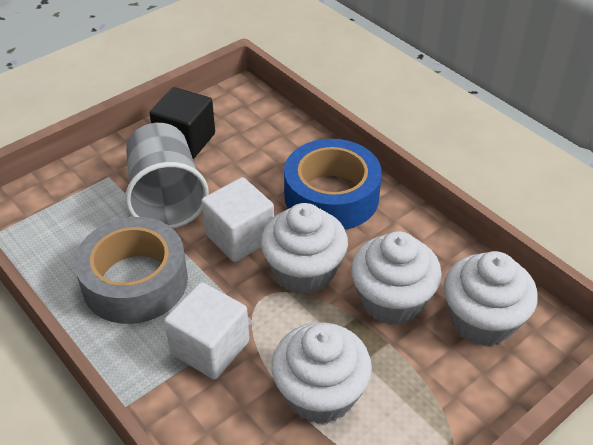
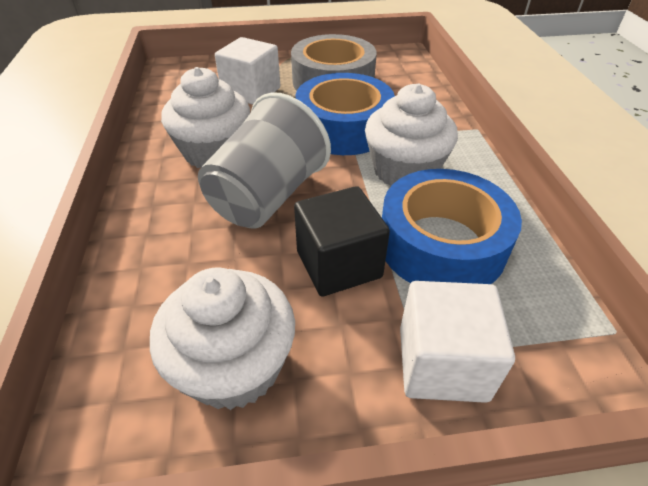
blue tape: [284,139,382,230] = 1 -> [296,73,395,155] [382,169,522,284] = 2
white cupcake: [261,203,348,294] [272,323,372,424] [351,231,442,325] [444,251,538,346] = 4 -> [150,268,295,410] [161,67,250,168] [365,84,458,186] = 3

